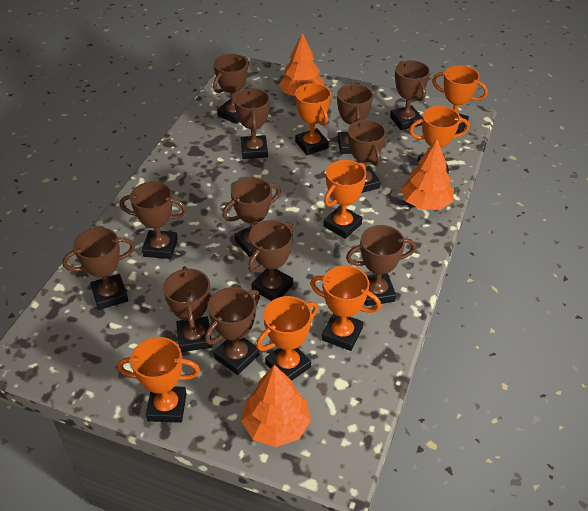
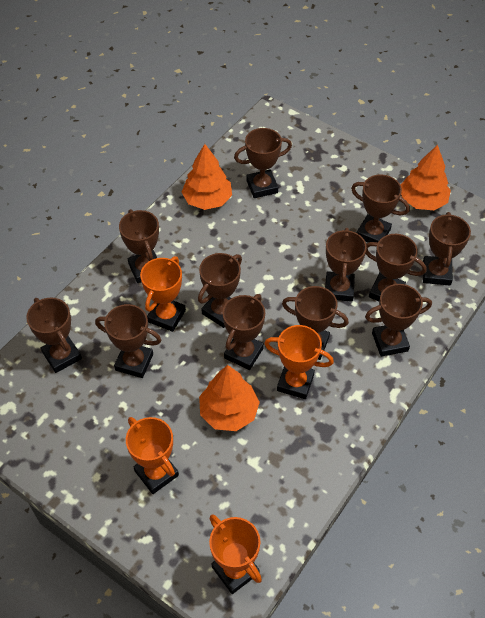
orange trophy: [118,337,200,423] [256,296,318,381] [295,83,331,155] [310,265,381,351] [323,160,366,239] [409,106,470,173] [432,65,488,134] = 7 -> [126,417,179,494] [140,256,186,332] [209,514,262,594] [264,325,334,399] = 4

